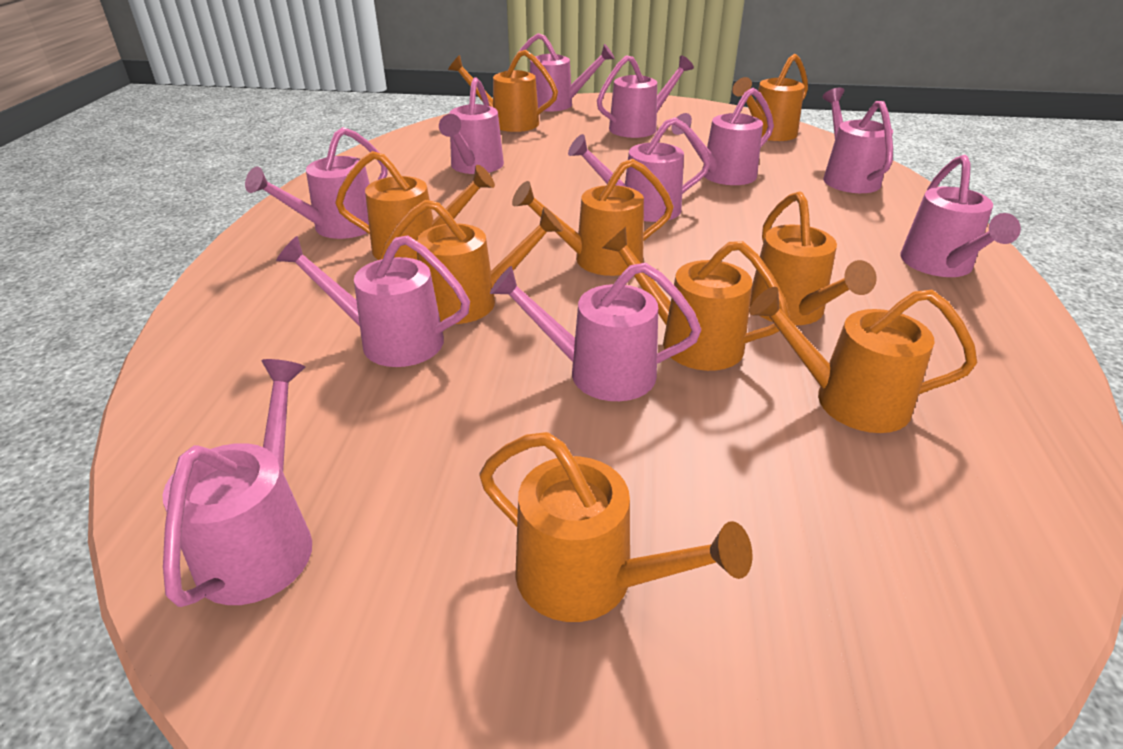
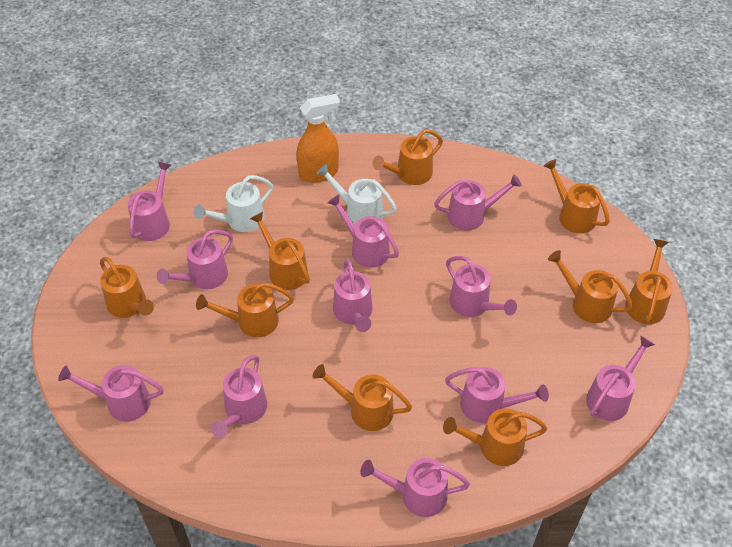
orange spray bottle: none = 0 -> [296,94,340,183] = 1
white watering can: none = 0 -> [194,175,273,232] [316,164,397,225] = 2

